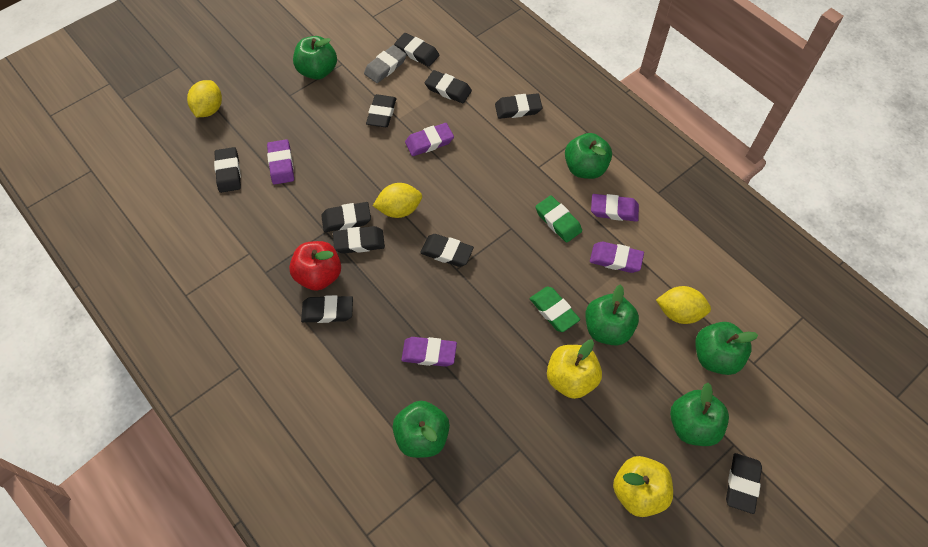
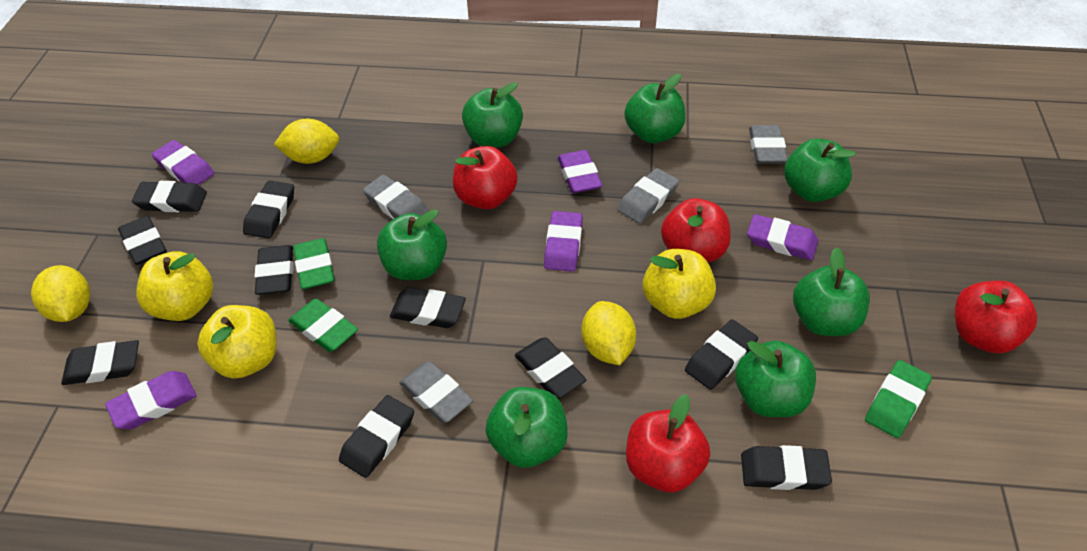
green apple: [293,36,337,80] [393,401,450,458] [565,133,612,179] [585,284,639,346] [670,382,729,446] [695,322,758,375] = 6 -> [377,209,447,280] [462,82,523,148] [486,387,568,468] [625,74,686,143] [735,341,816,417] [784,138,856,202] [793,247,870,336] = 7
green eraser: [530,287,580,332] [535,195,582,243] = 2 -> [288,298,358,352] [293,238,335,289] [865,360,932,438] = 3
grey eraser: [364,45,407,83] = 1 -> [363,175,429,219] [399,361,473,423] [617,168,679,223] [749,125,788,163] = 4
red apple: [289,241,341,291] = 1 -> [453,146,518,209] [626,394,710,493] [661,198,731,263] [955,281,1037,353] = 4
yellow apple: [547,340,602,399] [613,456,673,517] = 2 -> [136,251,213,321] [197,305,276,378] [643,249,716,319] = 3

